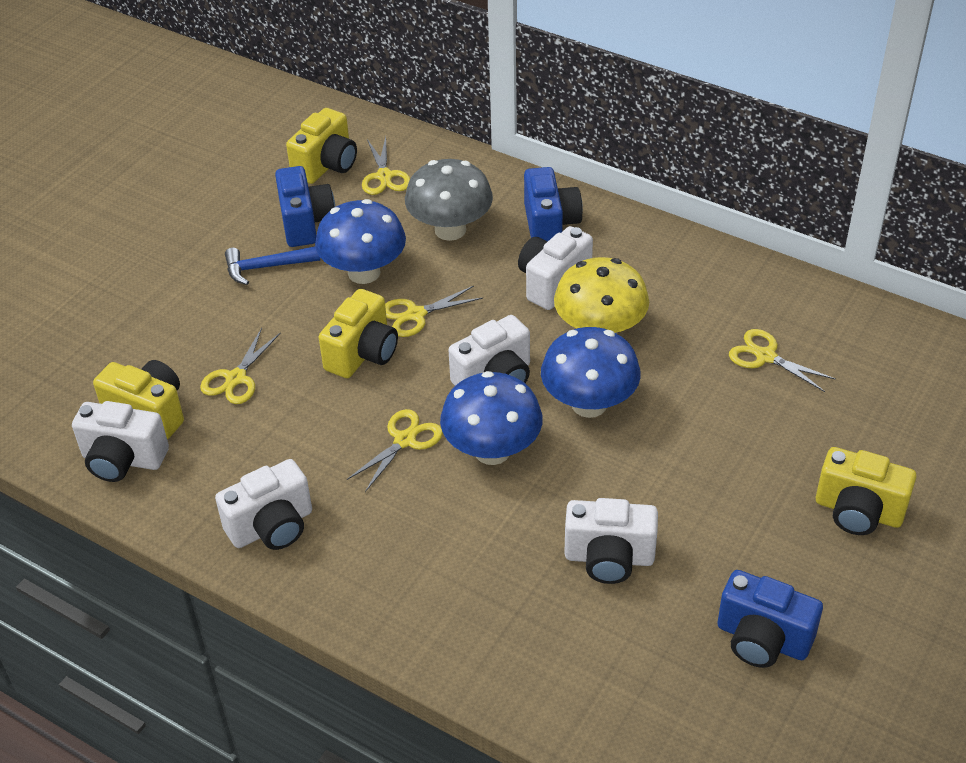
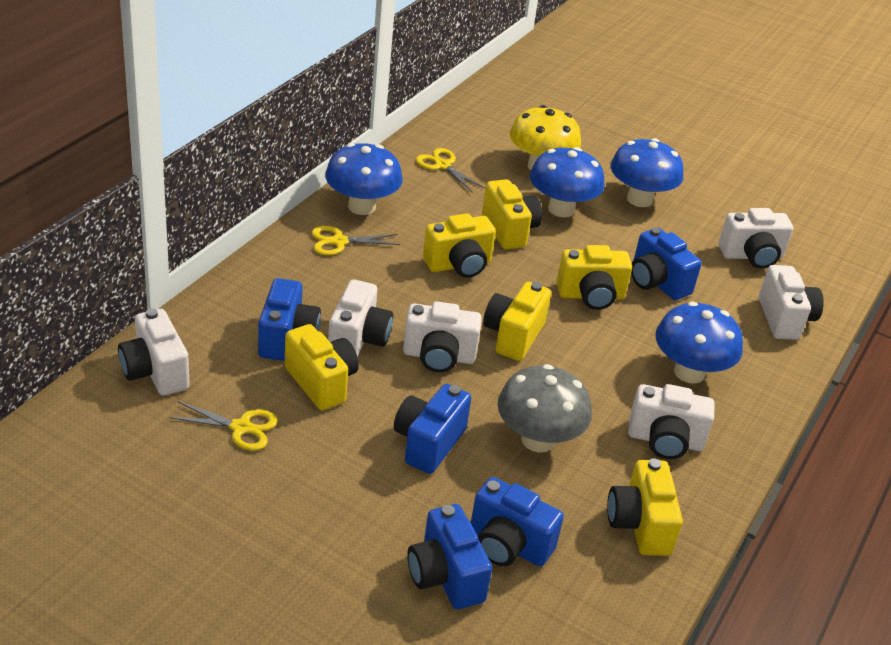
blue camera: [275,166,335,247] [524,167,583,242] [717,570,823,668] = 3 -> [258,278,321,361] [394,384,471,474] [407,504,492,609] [471,477,564,566] [631,227,702,300] = 5
blue hammer: [225,246,321,285] = 1 -> none = 0
blue mushroom: [315,199,406,284] [440,371,543,465] [541,327,641,418] = 3 -> [325,143,403,215] [530,147,605,217] [610,138,684,207] [655,302,743,383] = 4
white camera: [72,401,169,482] [215,459,312,550] [448,315,530,386] [518,226,593,310] [564,498,658,584] = 5 -> [118,308,190,396] [328,279,393,357] [403,301,482,372] [628,384,715,459] [719,208,793,269] [759,265,824,340] = 6
yellow camera: [93,360,184,440] [286,108,357,184] [319,289,398,378] [816,447,917,535] = 4 -> [285,324,359,410] [423,213,496,278] [482,179,542,250] [483,282,551,361] [556,245,632,310] [607,458,683,556] = 6
yellow scissors: [200,328,281,404] [347,409,443,492] [362,137,410,195] [385,286,483,337] [729,329,836,392] = 5 -> [169,401,278,451] [312,226,400,255] [416,148,485,193] = 3

